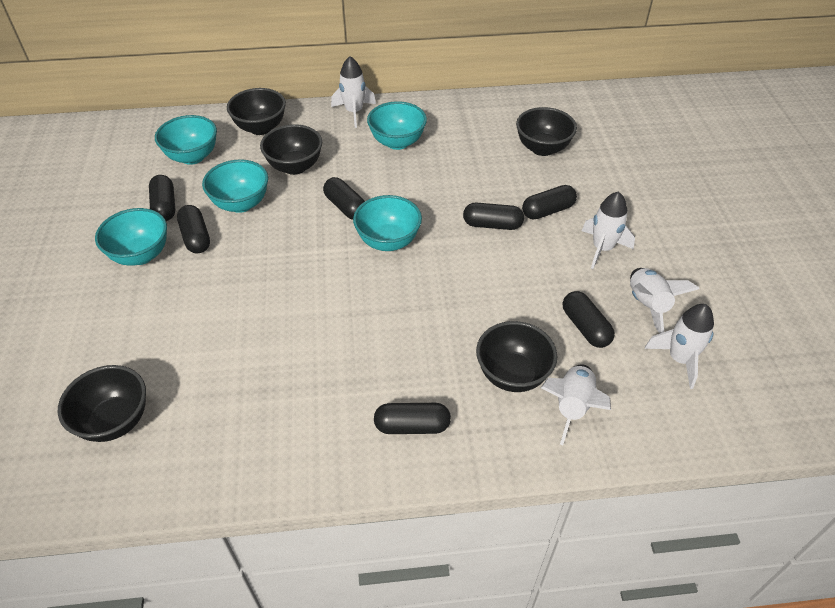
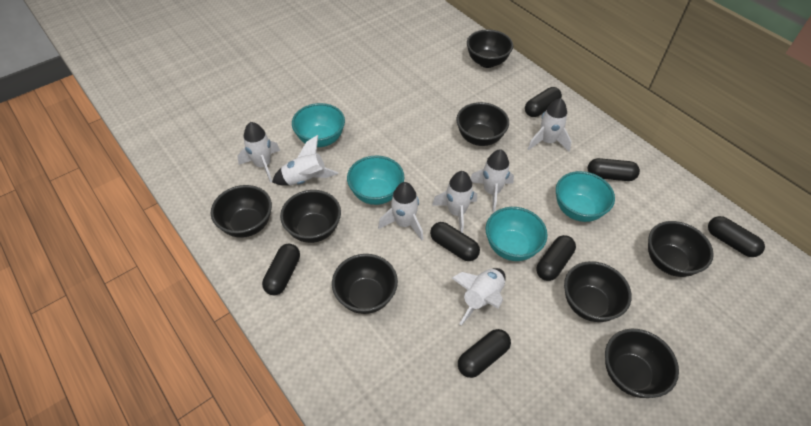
black bowl: [58,365,146,442] [227,88,286,135] [260,124,322,175] [476,321,557,392] [516,107,577,156] = 5 -> [211,185,272,238] [280,190,341,243] [332,254,398,314] [457,102,509,146] [467,30,513,68] [564,261,632,322] [605,329,679,398] [648,221,714,277] = 8
turquoise bowl: [95,208,167,266] [155,115,217,165] [202,159,268,213] [353,195,422,251] [367,101,427,150] = 5 -> [292,103,345,147] [347,156,405,205] [486,207,548,261] [556,171,615,222] = 4
white rocket: [331,56,376,128] [541,364,611,445] [582,191,635,269] [630,268,699,334] [644,304,714,389] = 5 -> [237,122,280,183] [272,135,338,186] [378,182,423,241] [432,171,477,233] [452,268,506,325] [470,149,514,212] [528,98,572,152] = 7

